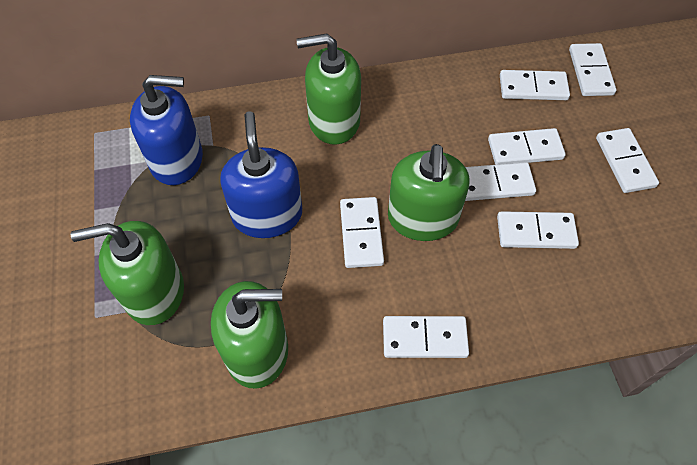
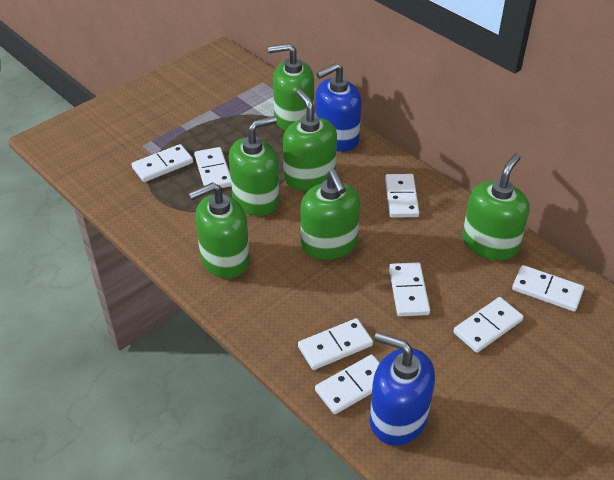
green soap dispenser: [71,221,184,325] [211,281,288,389] [296,34,361,145] [388,144,470,241] = 4 -> [188,182,250,278] [229,116,279,216] [268,43,314,131] [283,89,337,191] [301,169,360,260] [462,153,530,260] = 6

